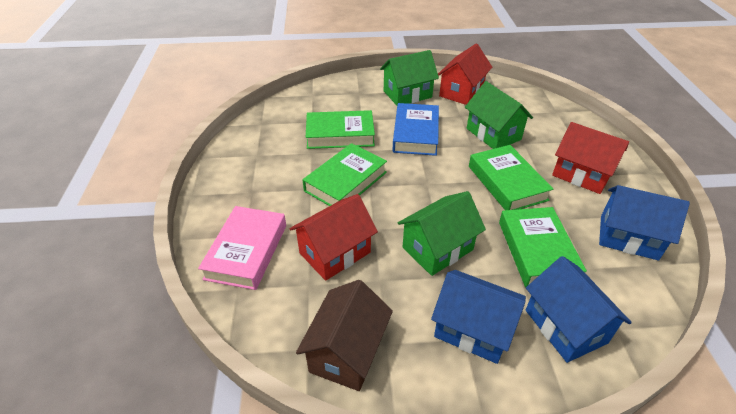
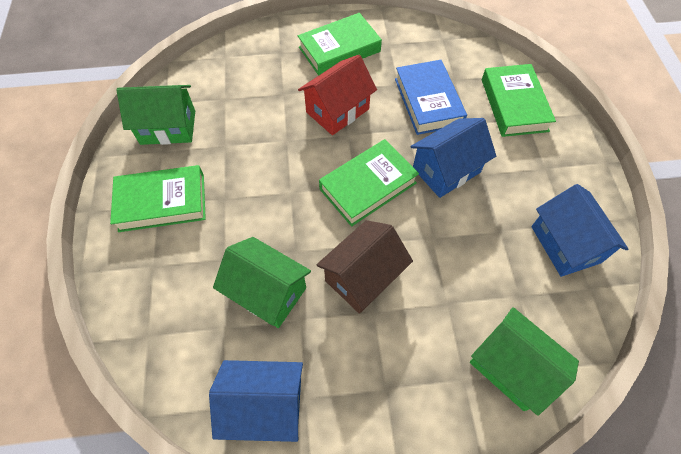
pink book: [198,206,286,290] = 1 -> none = 0
red house: [290,194,378,281] [438,44,492,105] [552,122,629,194] = 3 -> [298,55,377,135] = 1

